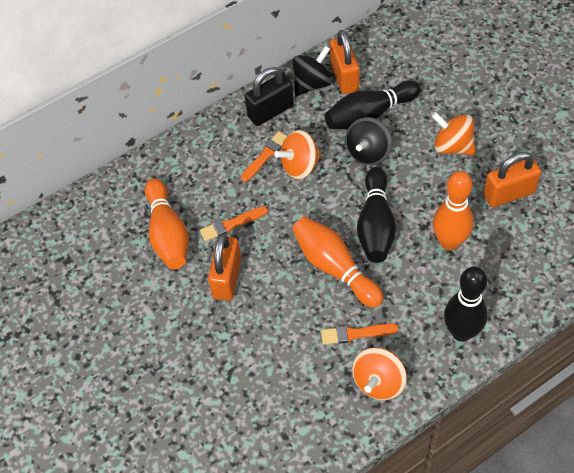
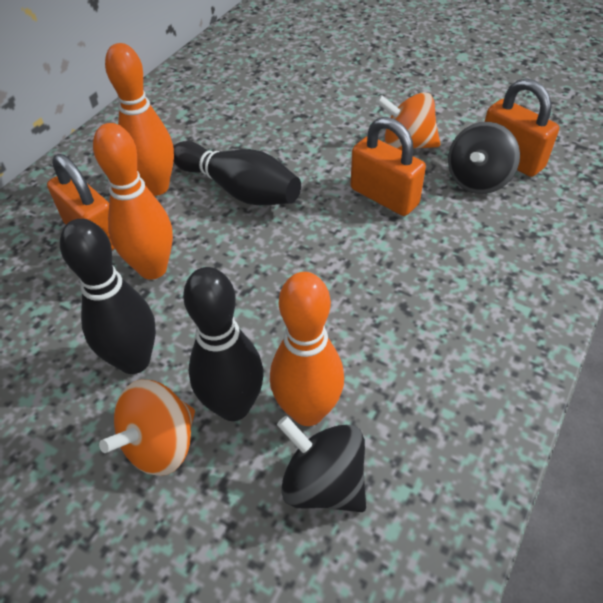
black padlock: [245,67,294,126] = 1 -> none = 0
orange brush: [200,206,268,242] [241,131,287,182] [321,323,399,345] = 3 -> none = 0
orange spinning top: [274,130,322,179] [352,348,407,400] [431,112,476,155] = 3 -> [99,380,195,476] [376,92,440,151] = 2

